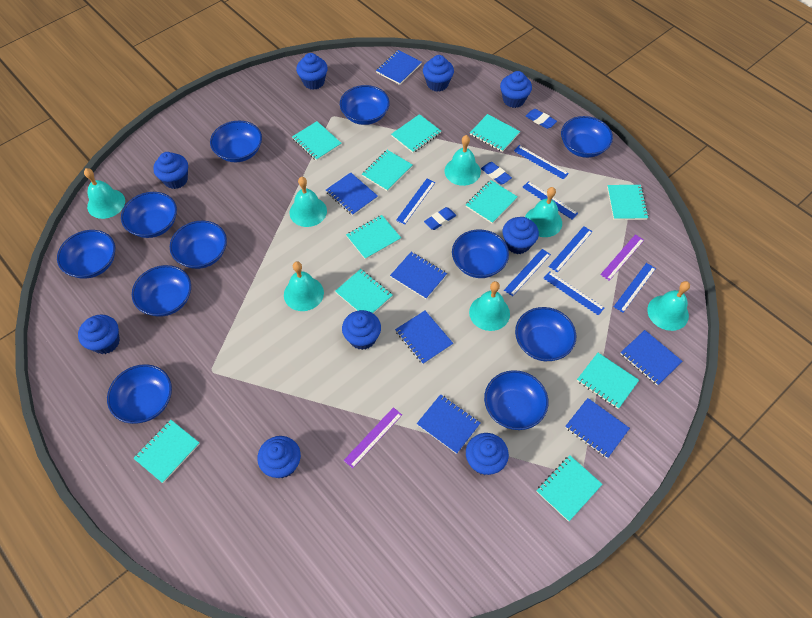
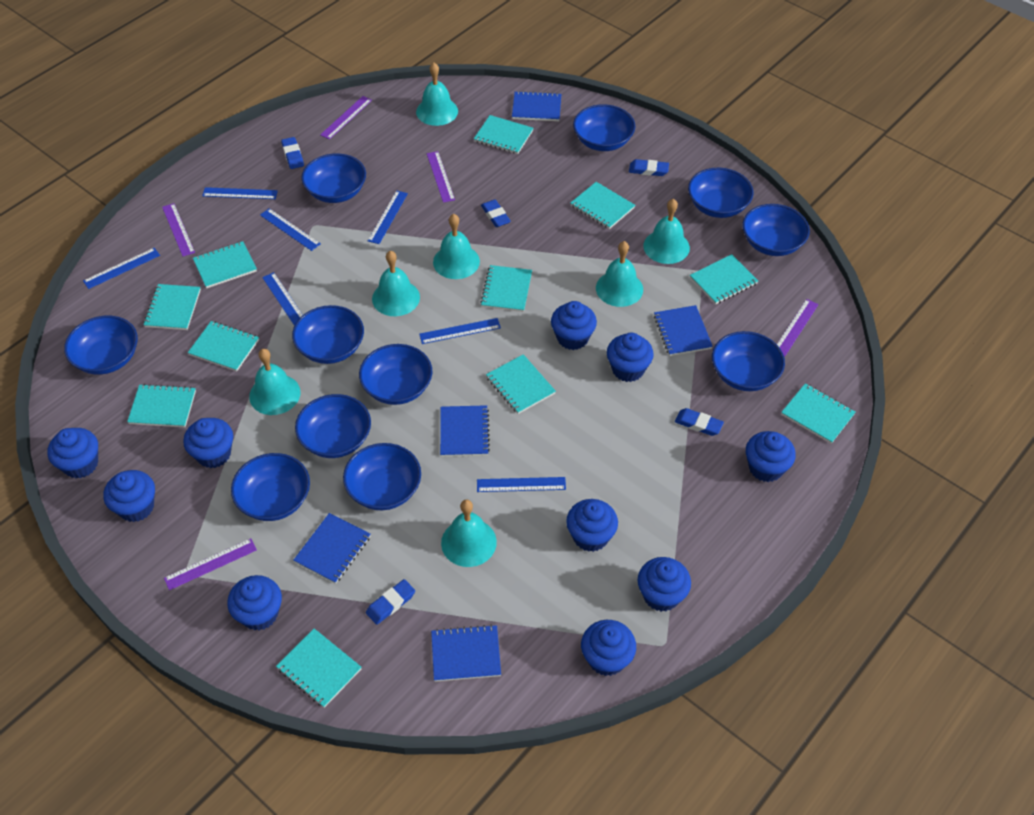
blue cupcake: [78,314,120,354] [153,152,188,189] [257,436,301,478] [296,53,328,90] [342,310,381,350] [423,55,454,92] [466,433,509,475] [500,71,532,108] [502,217,539,254] = 9 -> [47,428,98,478] [103,470,155,522] [183,418,233,468] [227,575,282,631] [551,301,597,350] [566,499,618,552] [581,620,636,676] [607,333,654,382] [638,557,691,612] [746,431,796,482] = 10
blue eraser: [424,207,456,230] [481,162,512,185] [526,109,557,129] = 3 -> [281,137,304,169] [366,579,415,625] [481,200,511,227] [629,159,669,176] [675,408,724,436] = 5
blue notebook: [326,172,378,215] [376,50,422,85] [390,252,447,299] [395,311,453,364] [417,394,480,454] [565,398,630,458] [620,330,682,386] = 7 -> [293,513,371,584] [431,625,501,682] [440,405,490,457] [512,91,561,121] [654,305,713,356] = 5
purple ruler: [344,407,402,468] [600,234,644,281] = 2 -> [162,203,195,256] [164,538,257,590] [320,96,372,140] [427,151,455,203] [777,299,819,357] = 5

